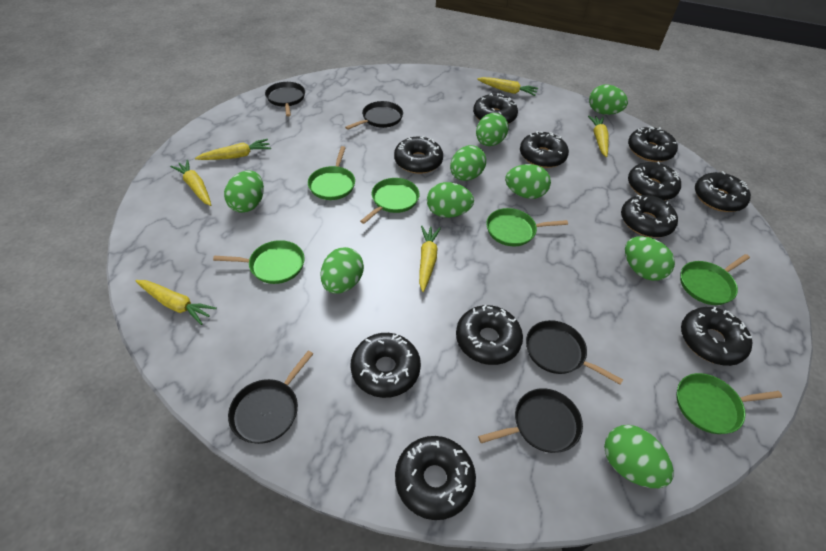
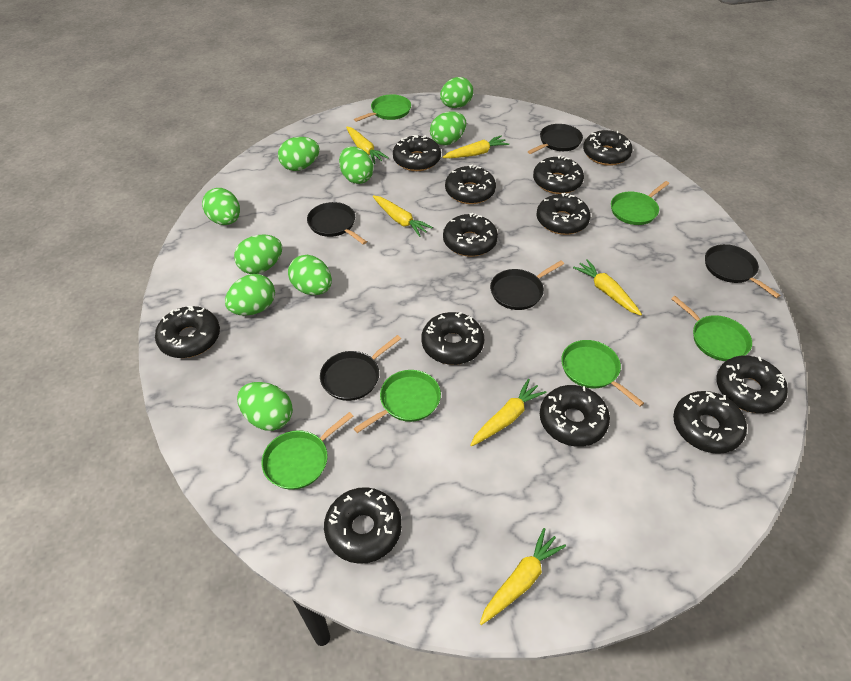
black donut: [351,333,421,398] [394,136,443,174] [395,436,476,520] [456,305,523,365] [473,93,518,124] [520,131,569,168] [621,194,678,238] [628,126,678,162] [628,161,681,200] [681,307,752,366] [695,171,751,212] = 11 -> [155,306,220,358] [324,487,402,564] [393,135,441,171] [421,312,484,365] [443,213,498,257] [445,165,496,204] [533,155,584,194] [537,193,591,235] [540,385,610,447] [583,130,632,166] [673,391,747,454] [716,356,788,413] = 12

